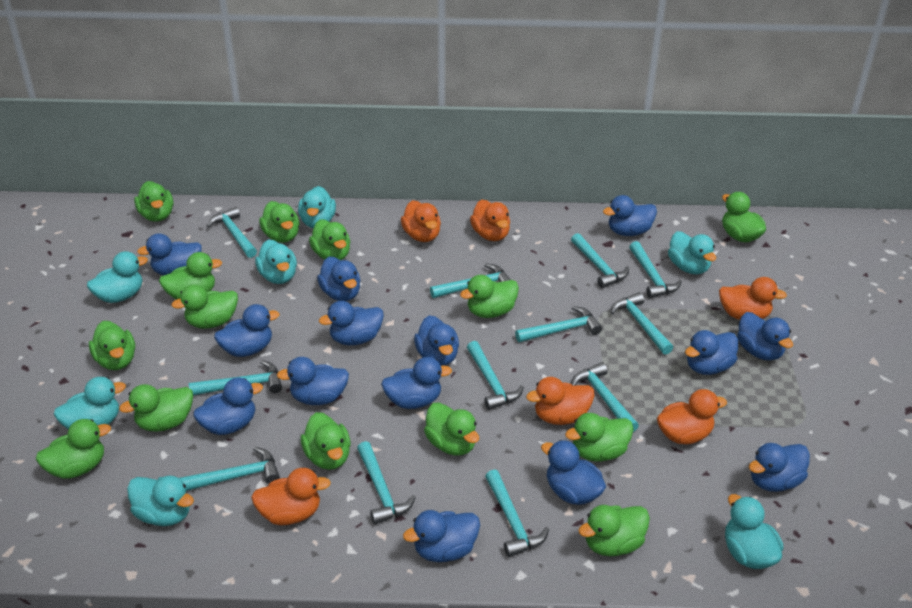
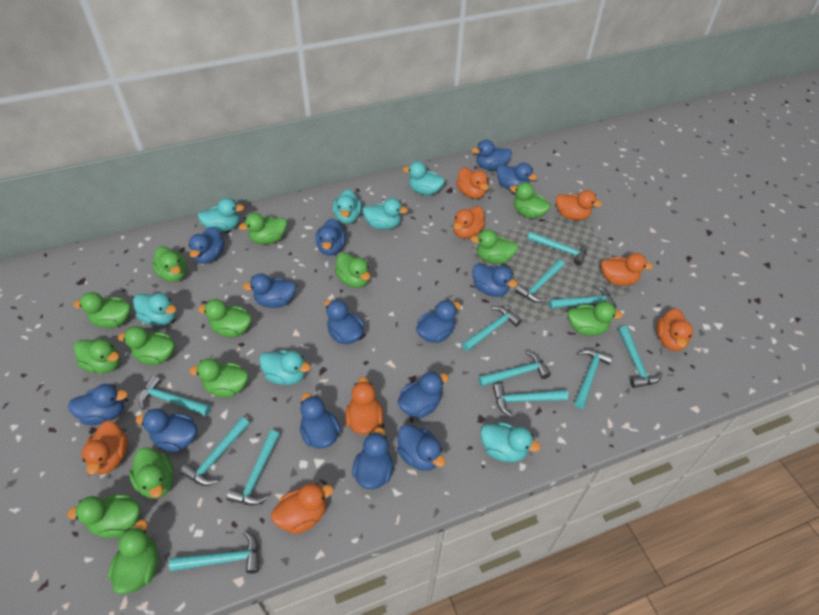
orange duck: [251,468,331,525] [401,200,441,242] [470,199,510,241] [526,377,595,425] [657,389,727,444] [719,277,787,320] = 6 -> [82,420,128,475] [271,483,333,534] [345,377,383,434] [453,206,486,239] [456,167,489,199] [556,190,602,220] [601,253,653,286] [656,309,693,351] = 8

